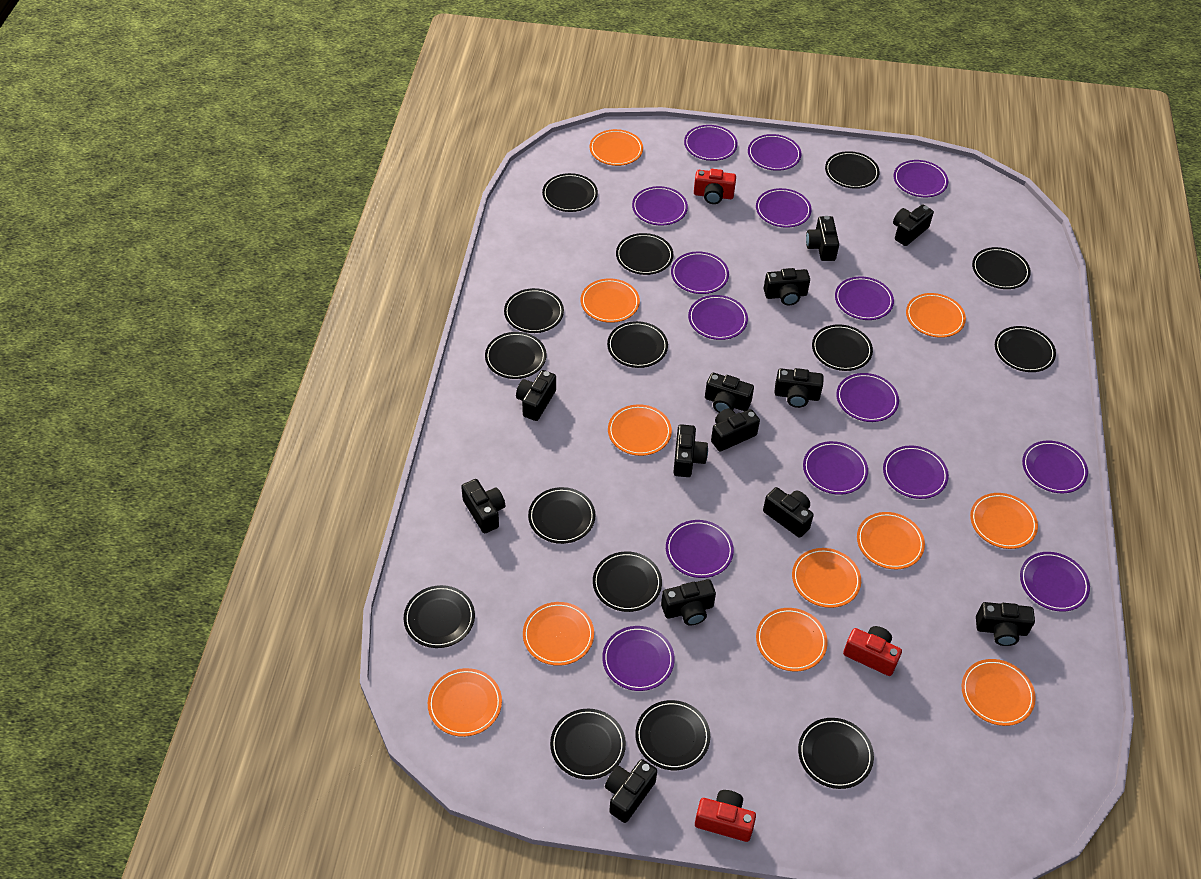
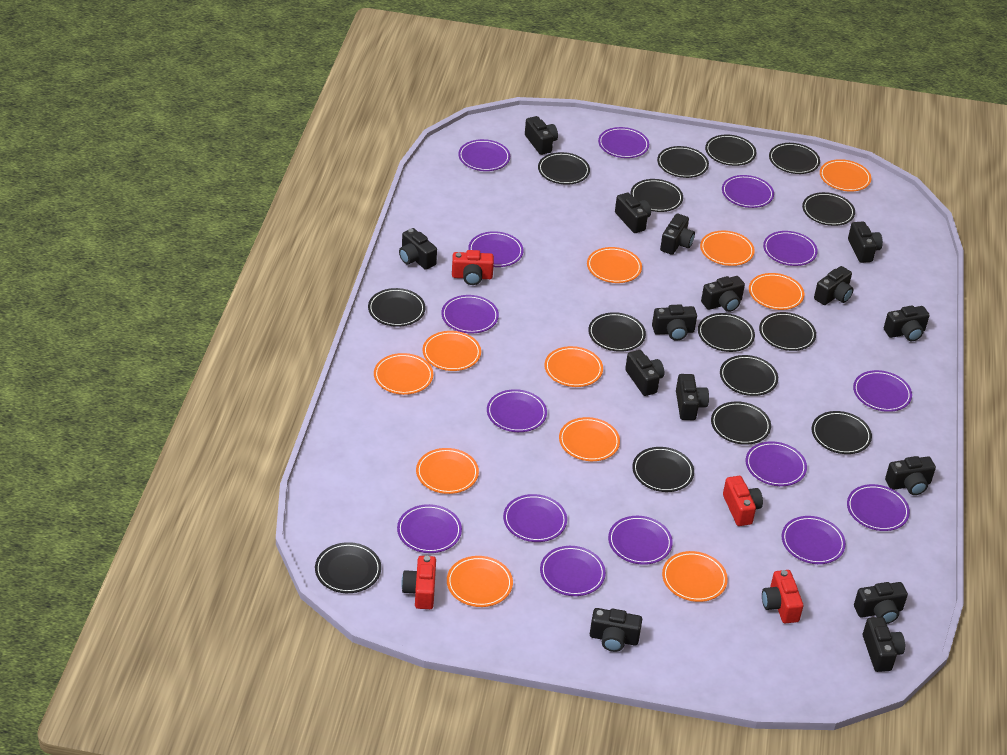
black camera: [461,479,505,533] [516,370,556,421] [605,759,657,823] [661,579,716,626] [673,424,708,477] [705,373,754,413] [711,408,760,451] [763,487,814,538] [764,268,810,305] [774,368,824,408] [806,216,839,261] [893,205,934,246] [976,602,1035,646] = 13 -> [399,228,437,270] [525,116,558,155] [590,608,642,652] [615,193,651,233] [625,350,664,396] [652,304,697,341] [660,214,695,255] [676,374,709,420] [701,276,745,312] [814,266,854,305] [848,222,883,263] [854,582,908,624] [863,617,905,672] [884,306,930,341] [885,456,936,495] = 15
red camera: [694,169,736,204] [695,790,756,842] [843,626,902,676] = 3 -> [401,556,436,609] [452,250,494,285] [723,476,763,526] [762,570,803,623] = 4

